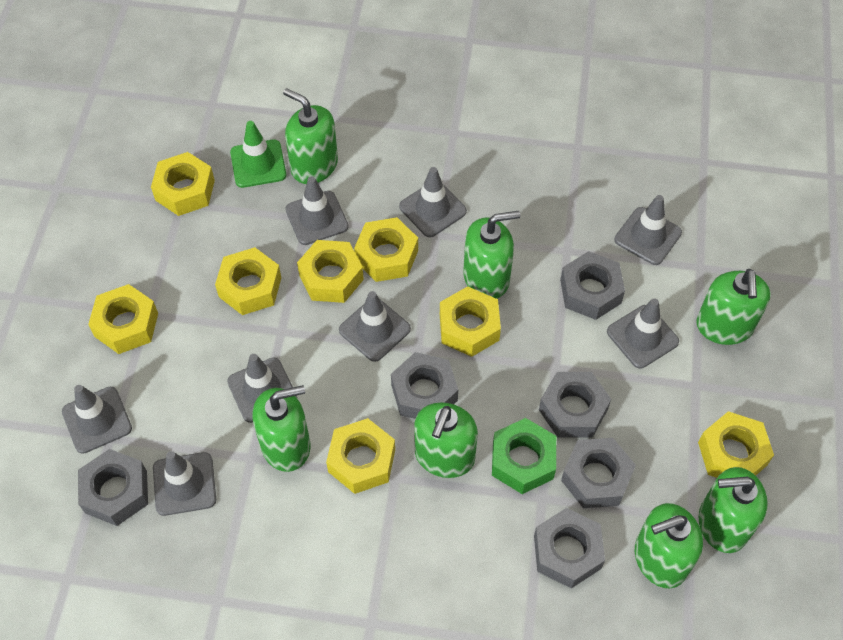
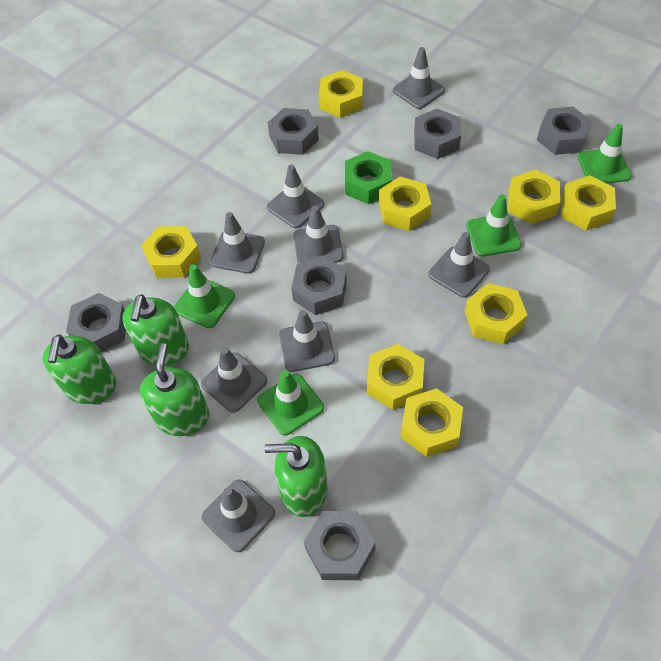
green soap dispenser: [253,385,310,472] [283,88,338,184] [414,402,478,478] [463,211,520,299] [635,503,703,588] [696,269,770,345] [699,467,768,553] = 7 -> [43,334,116,404] [122,294,189,366] [140,343,209,436] [264,436,328,517] = 4
green traffic cone: [230,121,286,188] = 1 -> [174,264,235,328] [257,370,324,436] [466,194,522,257] [578,124,632,184] = 4

